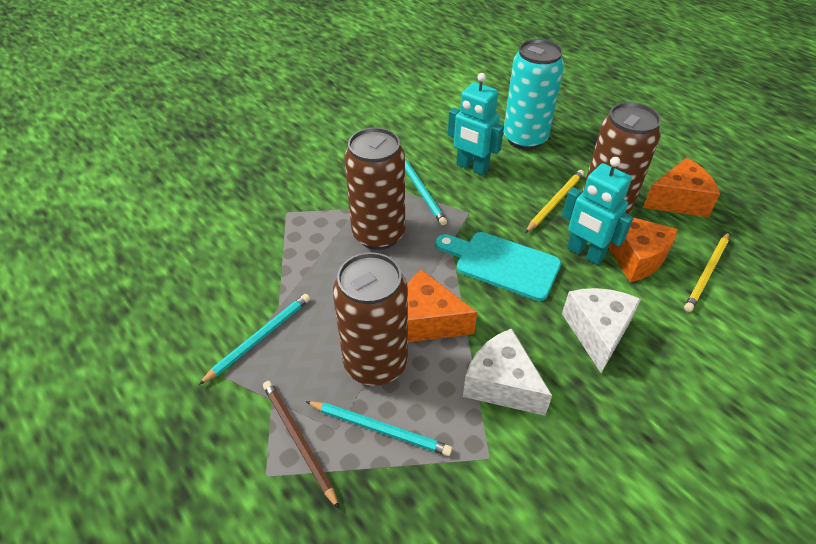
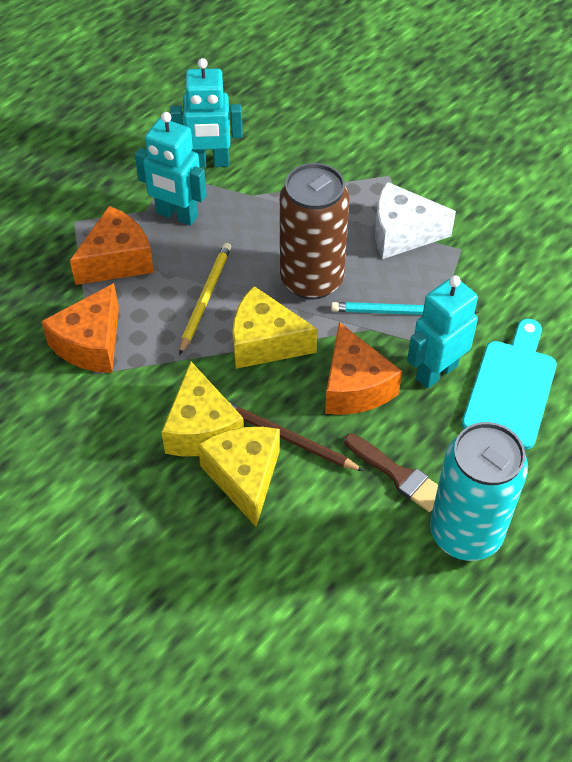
brown brush: none = 0 -> [344,433,438,512] = 1
brown can: [333,252,408,386] [344,127,405,250] [582,102,661,214] = 3 -> [280,163,349,300] = 1
turquoise pencil: [199,294,310,385] [306,401,452,456] [405,159,447,225] = 3 -> [331,302,479,315] = 1
turquoise robot: [448,73,504,175] [562,157,633,265] = 2 -> [135,112,207,226] [170,58,243,168] [407,275,478,389] = 3
white cheese: [463,329,552,416] [562,288,641,373] = 2 -> [375,182,456,259] = 1
yellow cheese: none = 0 -> [161,361,244,456] [198,427,280,527] [232,286,318,369] = 3
yellow pencil: [525,170,584,233] [684,232,729,312] = 2 -> [179,243,231,355] = 1

